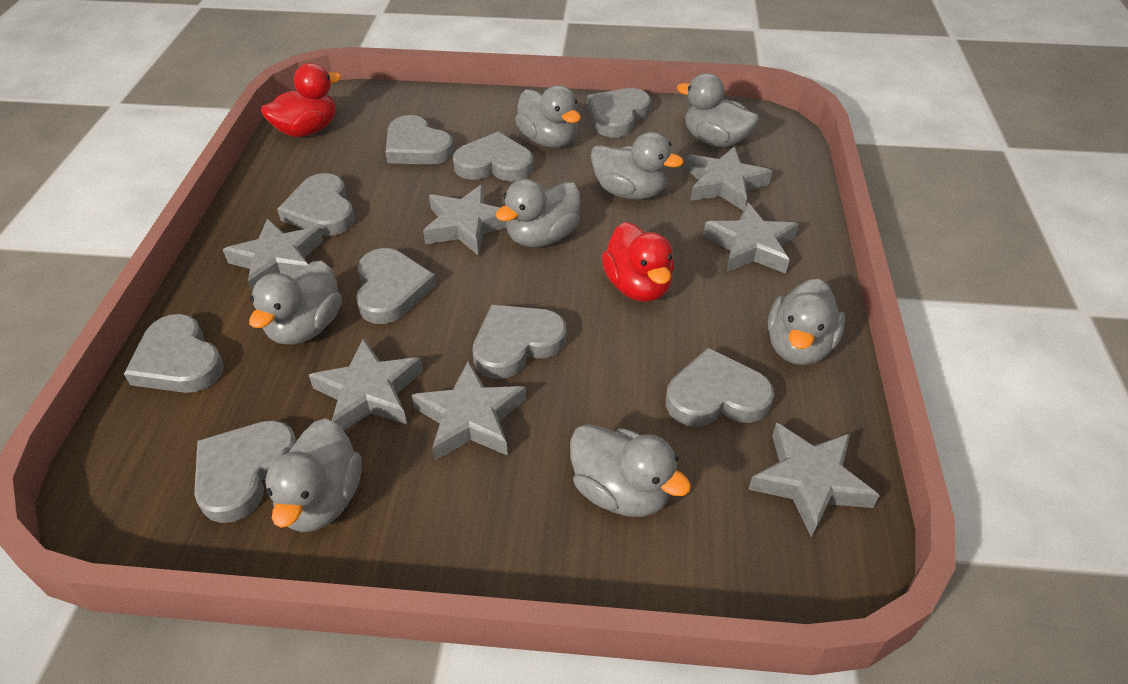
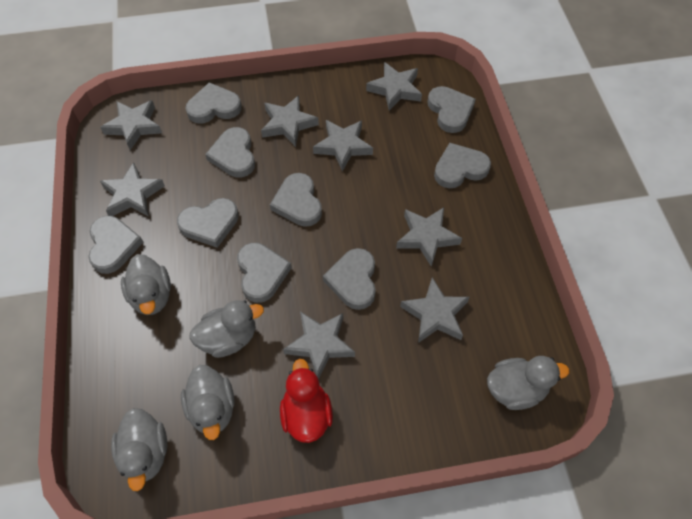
grey duck: [249,260,342,345] [265,418,362,532] [496,179,580,247] [515,85,581,148] [570,424,691,517] [591,132,683,199] [677,73,759,147] [768,279,845,365] = 8 -> [111,408,167,491] [121,254,171,315] [181,365,235,440] [189,300,264,358] [487,356,569,410] = 5
grey star: [223,218,323,292] [309,338,423,431] [412,360,526,461] [423,184,507,256] [685,146,772,211] [703,202,799,274] [748,423,880,538] = 7 -> [100,100,162,150] [100,162,165,217] [261,95,319,147] [283,311,355,379] [313,120,373,172] [366,62,422,111] [396,207,462,267] [400,277,469,343] = 8
red duck: [261,63,342,137] [602,222,674,302] = 2 -> [280,359,333,443] = 1

